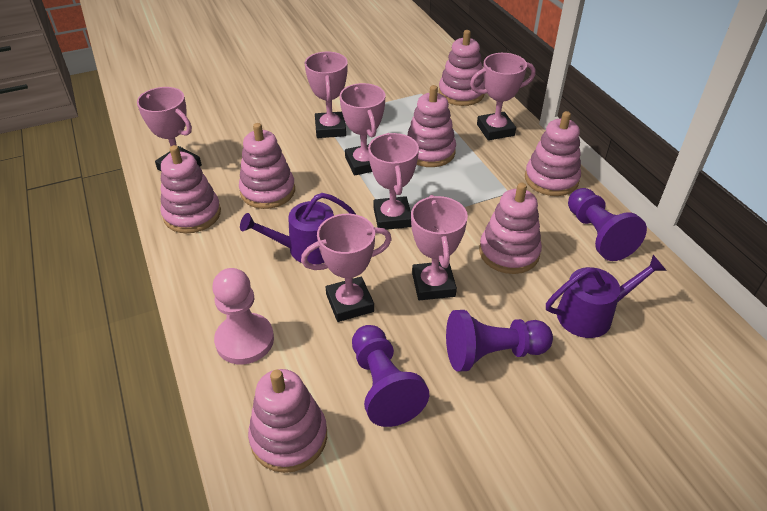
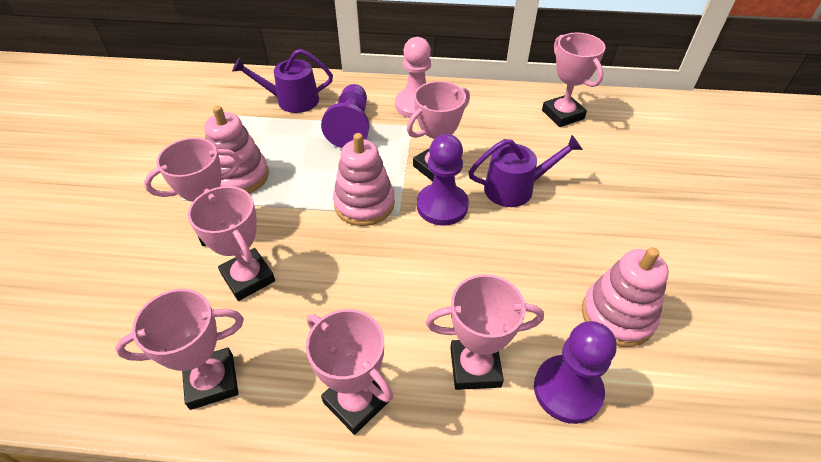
pink stacking toy: [161,145,221,233] [239,123,295,209] [248,369,327,473] [407,85,456,167] [438,30,485,106] [479,183,542,274] [525,111,581,196] = 7 -> [204,105,269,193] [333,133,395,226] [582,247,669,347] = 3

